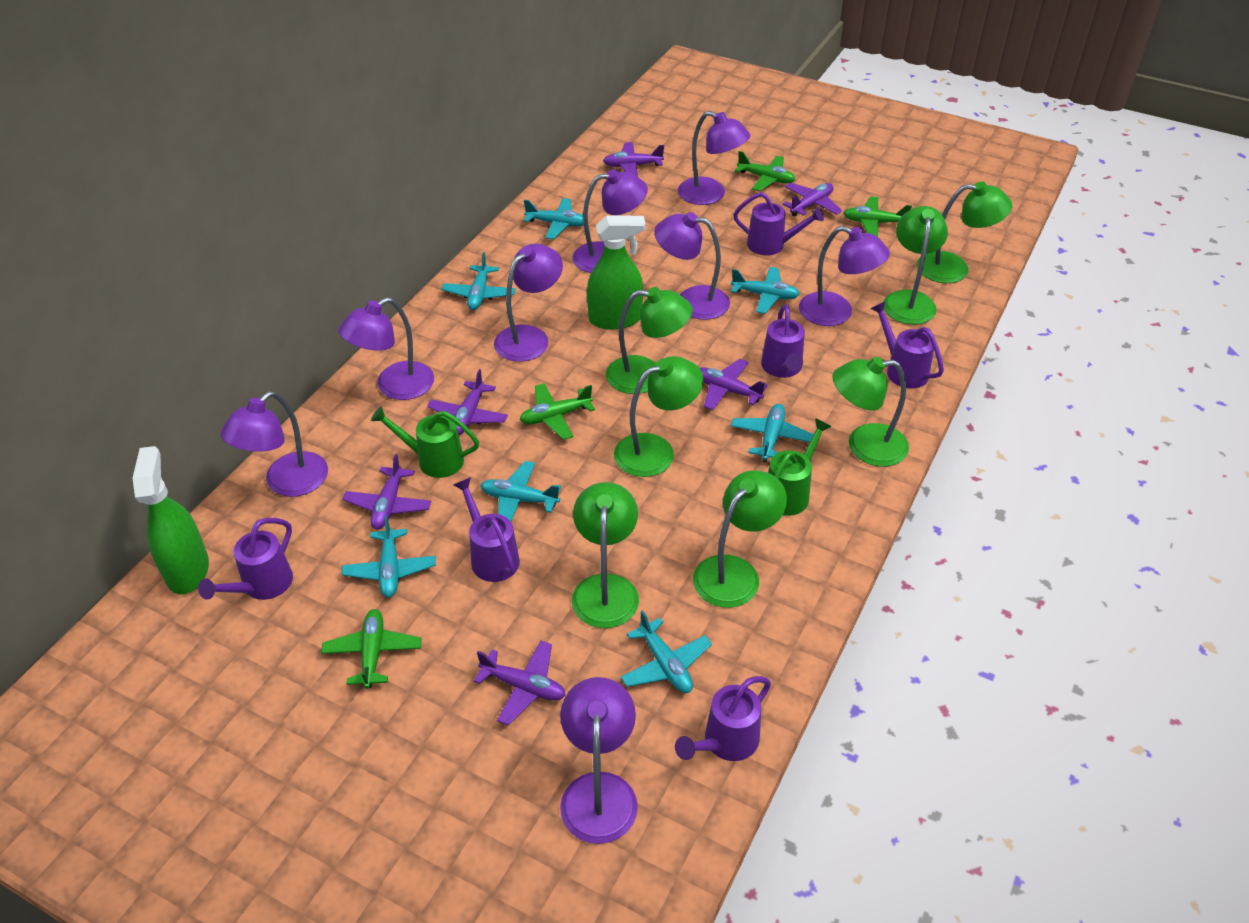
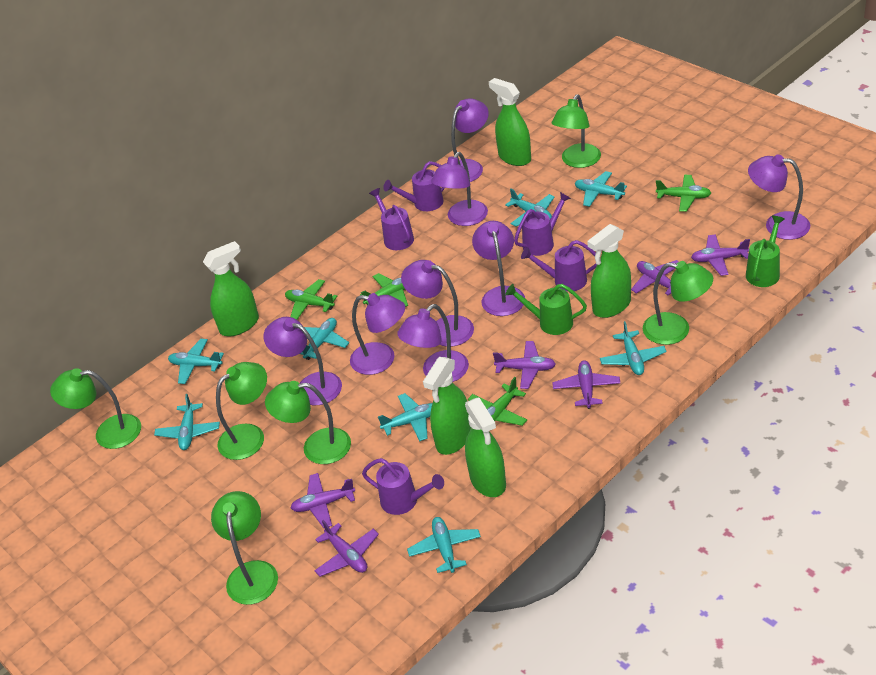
green lamp: [572,482,639,628] [606,287,693,394] [614,356,703,477] [693,470,787,608] [832,357,909,467] [883,206,948,324] [917,181,1012,283] = 7 -> [50,368,141,449] [211,491,278,605] [216,362,267,460] [265,381,351,464] [552,94,601,168] [643,261,713,345] = 6
green spray bottle: [132,446,209,594] [587,215,646,330] = 2 -> [203,241,259,337] [423,357,471,455] [465,397,506,497] [489,78,531,166] [587,224,631,318] = 5
purple watering can: [198,518,293,600] [453,477,520,582] [675,676,771,761] [733,192,824,256] [761,304,805,378] [870,301,944,388] = 6 -> [362,458,444,515] [369,188,414,250] [383,161,445,211] [514,192,571,256] [521,240,597,291] = 5
turquoise plane: [342,515,436,598] [441,252,516,310] [480,461,561,522] [524,198,584,240] [621,610,712,693] [731,267,800,314] [731,404,814,462] = 7 -> [154,394,220,450] [168,339,224,384] [300,318,349,360] [378,393,433,442] [407,517,481,573] [505,188,555,227] [575,171,627,207] [600,321,667,375] = 8

